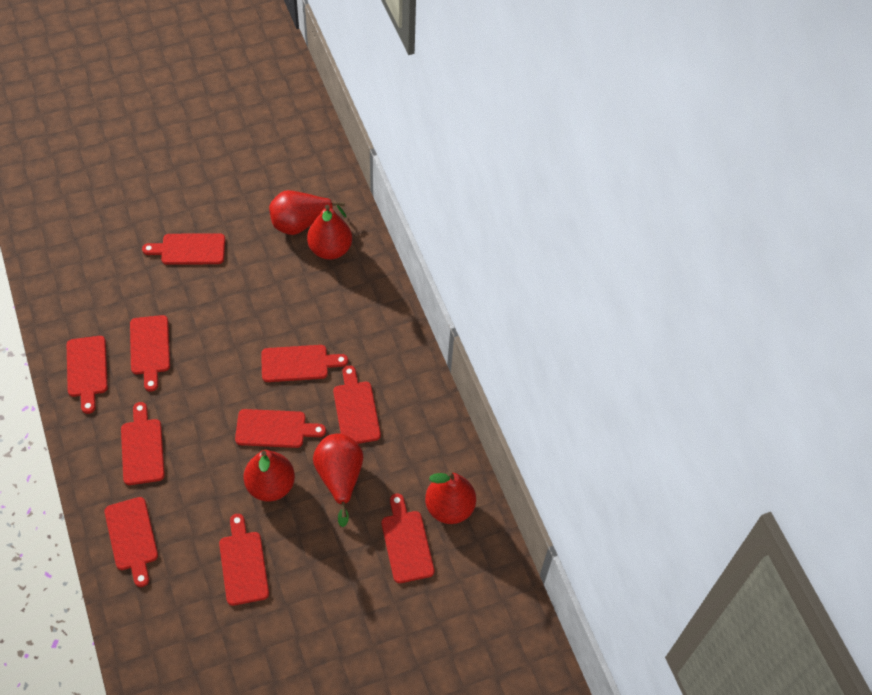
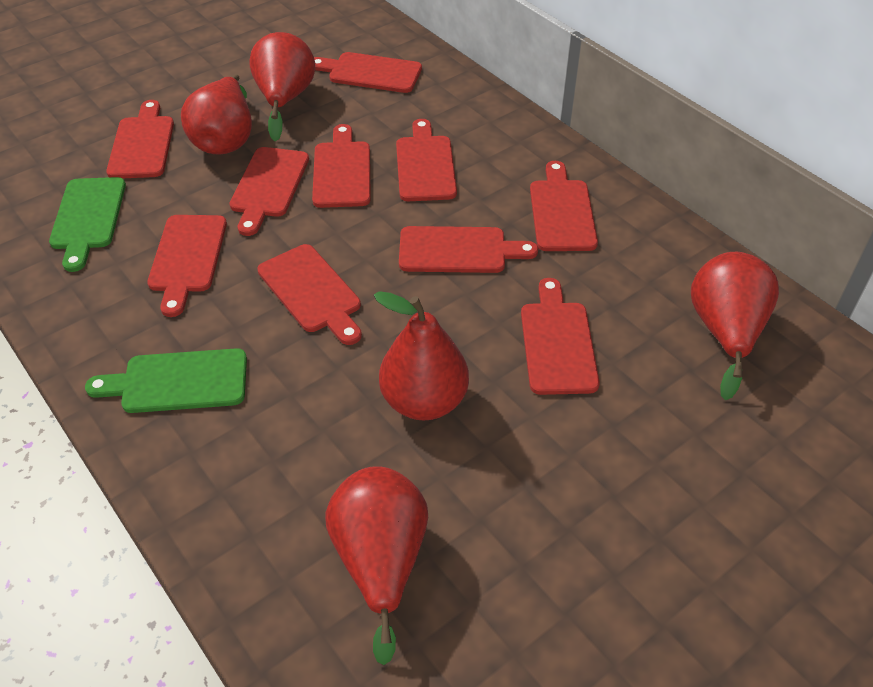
green cutting board: none = 0 -> [49,177,126,272] [85,348,247,413] = 2

